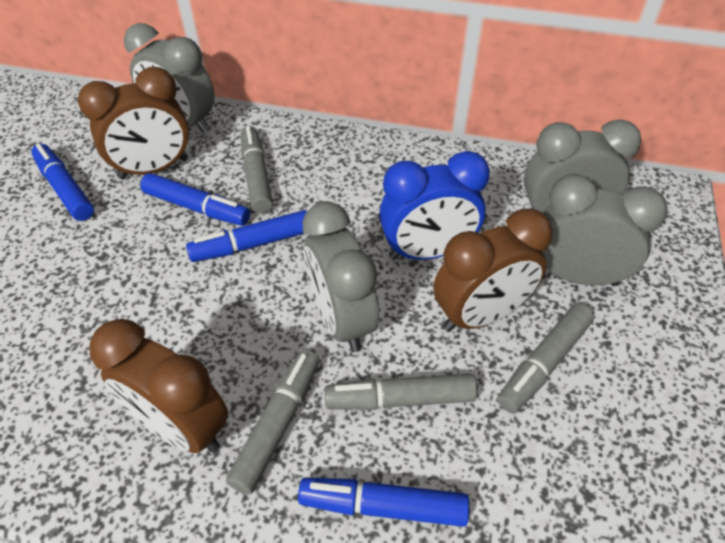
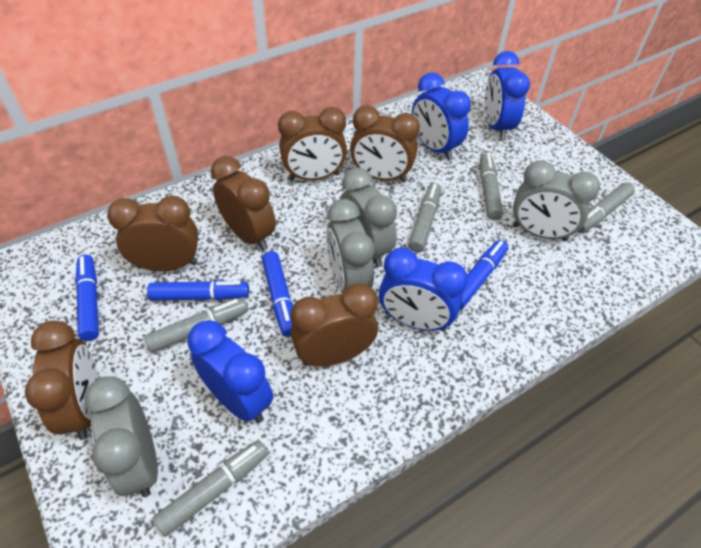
blue clock: [379,151,490,260] = 1 -> [187,320,273,423] [379,248,468,331] [412,72,471,160] [484,51,530,140] = 4
brown clock: [78,67,189,179] [89,319,228,453] [434,209,553,332] = 3 -> [25,320,98,440] [107,196,198,271] [211,156,276,251] [278,107,347,180] [290,283,378,367] [350,105,420,182] = 6
grey marker: [226,349,320,494] [241,126,273,213] [325,374,478,410] [497,303,594,413] = 4 -> [144,298,248,353] [153,440,268,537] [408,183,441,253] [480,154,503,220] [578,182,635,233] = 5

